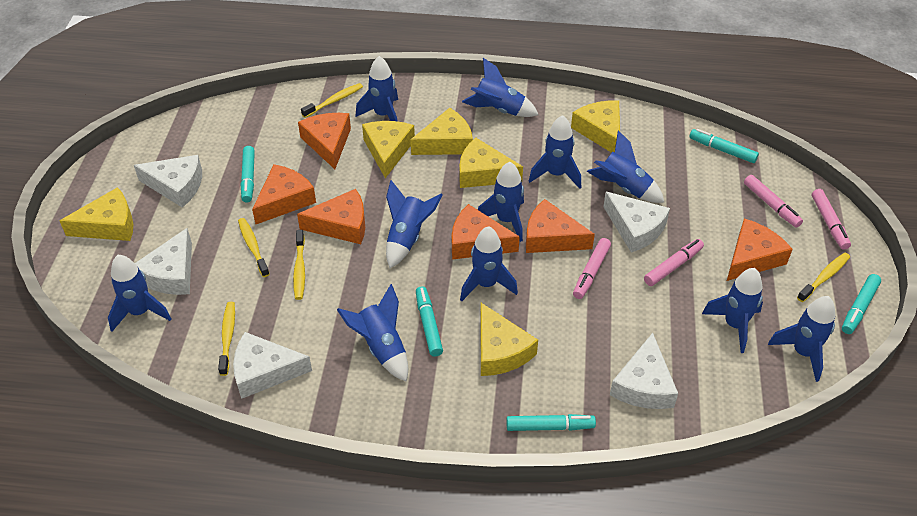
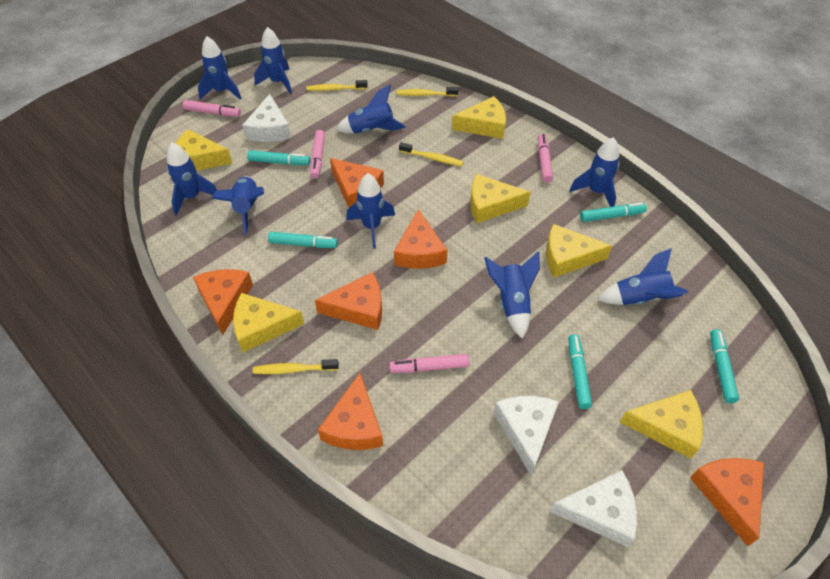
blue rocket: [108,255,171,331] [337,284,408,382] [356,56,398,121] [386,180,443,268] [460,226,518,301] [462,58,539,117] [478,162,524,242] [529,115,581,189] [587,130,665,203] [702,268,763,353] [768,296,835,382] = 11 -> [167,143,218,216] [198,36,242,100] [211,176,264,235] [254,27,292,94] [336,85,406,133] [346,173,395,249] [484,251,540,339] [569,137,619,207] [597,248,688,305] = 9
white cheese: [134,155,202,208] [135,228,192,295] [233,332,312,399] [603,192,670,253] [610,333,678,409] = 5 -> [242,94,291,142] [494,396,559,476] [550,470,637,547] = 3
yellow toothbrush: [218,302,235,376] [238,218,270,277] [293,230,305,300] [301,83,363,118] [797,253,850,302] = 5 -> [253,359,339,374] [307,80,368,91] [397,87,458,97] [399,142,464,166] = 4

